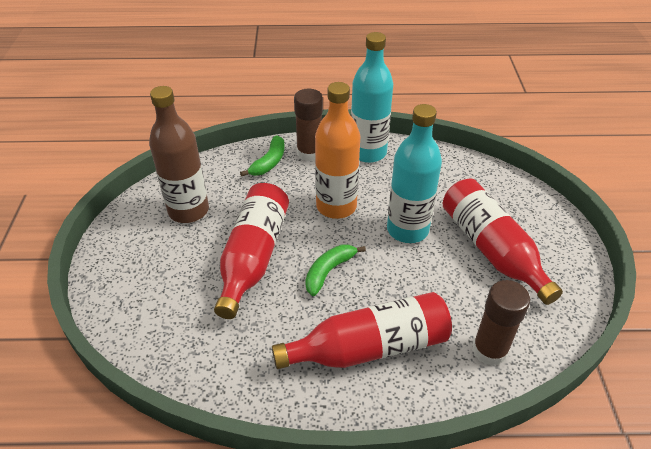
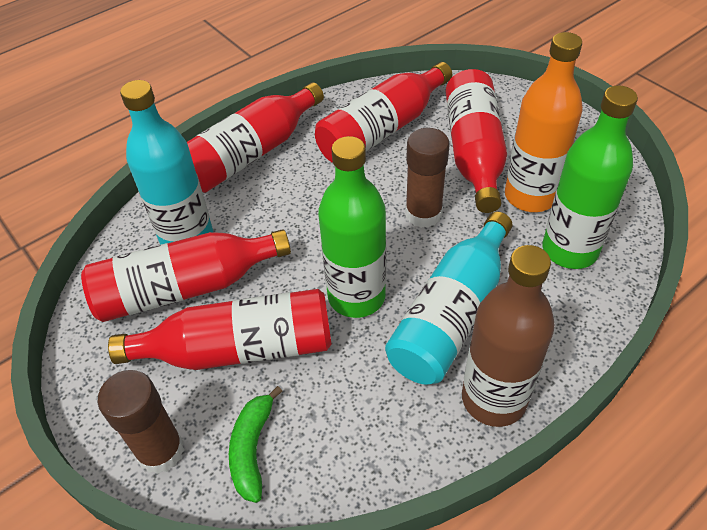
green banana: [240,136,285,177] [305,244,366,296] = 2 -> [229,386,282,503] = 1
green bottle: none = 0 -> [318,136,386,318] [543,85,638,269] = 2
red bottle: [214,183,289,319] [272,292,452,369] [443,179,563,305] = 3 -> [81,229,291,322] [108,289,332,370] [187,82,324,193] [315,62,452,163] [446,69,507,213] = 5

